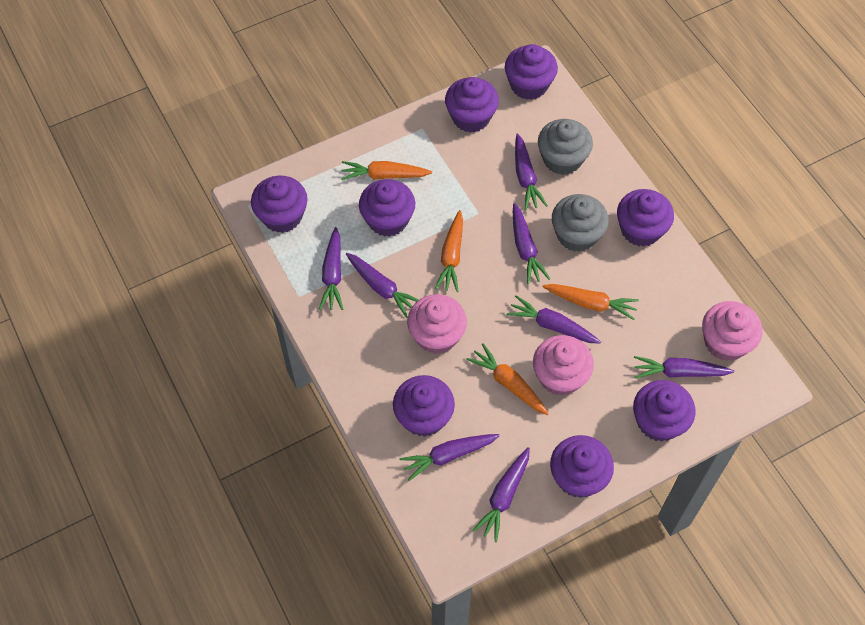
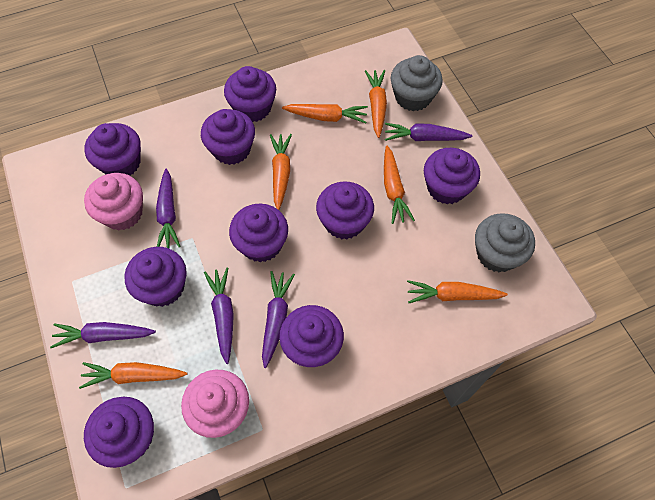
orange carrot: [341,161,432,180] [435,210,463,292] [466,343,549,415] [543,284,639,320] = 4 -> [79,362,187,389] [270,134,292,210] [282,104,368,123] [365,70,387,138] [384,145,415,224] [407,280,508,303] = 6
pink cupcake: [407,294,467,354] [533,335,594,396] [702,301,762,361] = 3 -> [84,173,143,230] [181,370,249,438] = 2
purple carrot: [319,227,343,310] [346,253,418,318] [399,434,500,481] [472,447,530,542] [507,295,601,344] [513,203,550,284] [515,133,548,210] [634,356,734,379] = 8 -> [50,322,156,348] [156,169,181,248] [204,267,234,364] [262,271,295,368] [385,123,472,141] = 5
purple cupcake: [251,176,308,233] [359,179,415,237] [393,375,455,437] [445,77,499,132] [505,44,558,100] [550,435,614,498] [617,189,674,247] [633,380,695,442] = 8 -> [84,123,141,176] [84,397,154,468] [124,247,187,307] [201,109,255,165] [224,66,276,122] [229,204,288,262] [279,305,344,367] [316,182,374,239] [424,148,480,204] = 9

